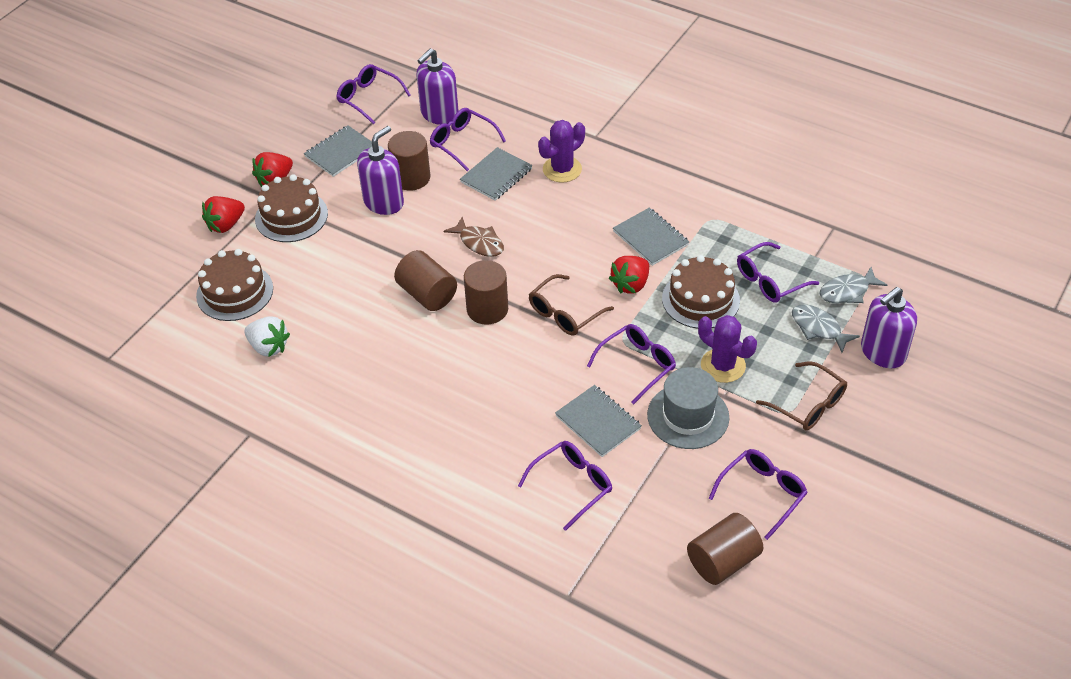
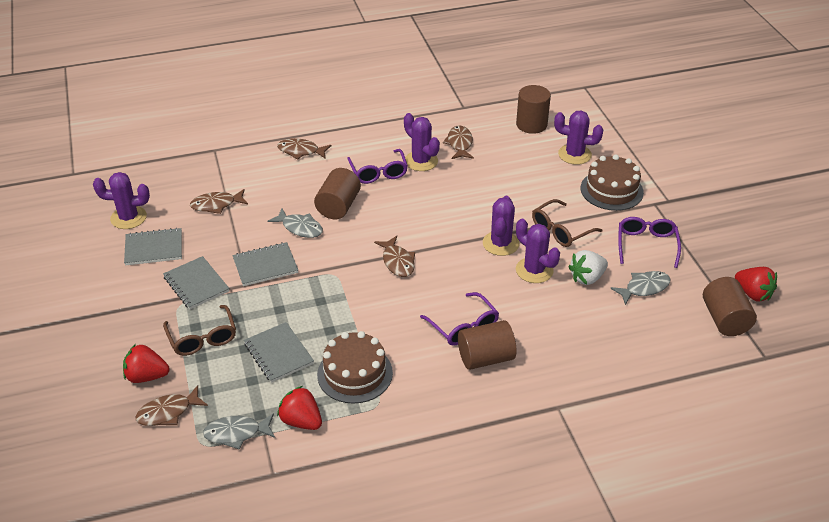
brown cake: [196,249,273,321] [255,174,328,242] [662,255,740,329] = 3 -> [317,331,393,404] [581,155,644,211] = 2
brown fish: [444,217,504,257] = 1 -> [136,385,208,426] [190,189,248,214] [277,138,332,160] [374,236,415,277] [443,125,474,159] = 5
grey fish: [792,304,860,353] [819,267,887,303] = 2 -> [203,413,275,450] [267,209,323,238] [610,271,671,305] = 3
grey hat: [647,367,729,449] = 1 -> none = 0
purple cactus: [538,120,585,183] [698,315,757,383] = 2 -> [93,172,150,229] [404,113,440,171] [483,196,519,256] [516,219,560,283] [554,111,603,165] = 5
purple glasses: [336,64,411,125] [430,108,506,171] [518,441,612,531] [587,324,676,404] [709,449,808,540] [737,242,819,303] = 6 -> [347,149,408,184] [420,292,499,346] [618,217,681,268] = 3
purple soap dispenser: [357,126,404,215] [416,48,459,125] [861,287,917,368] = 3 -> none = 0

